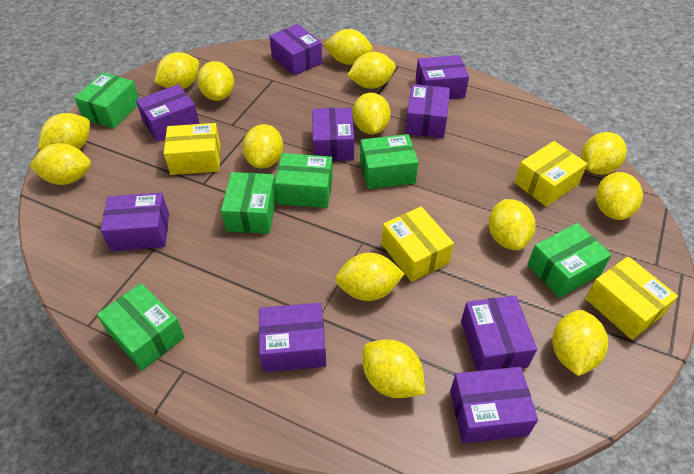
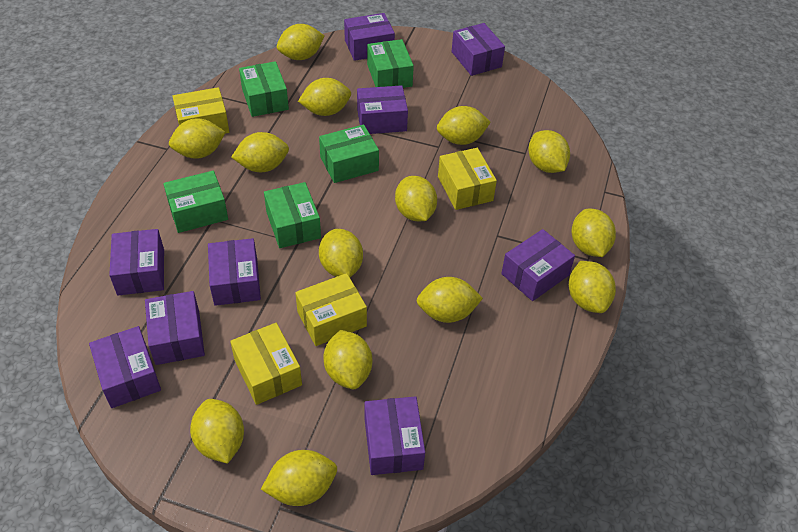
green box: [74,72,139,129] [97,283,185,371] [221,172,276,234] [275,153,333,208] [360,134,418,189] [527,223,612,298] = 6 -> [163,171,228,233] [239,61,289,117] [264,182,321,248] [319,125,379,183] [367,39,414,88] = 5

